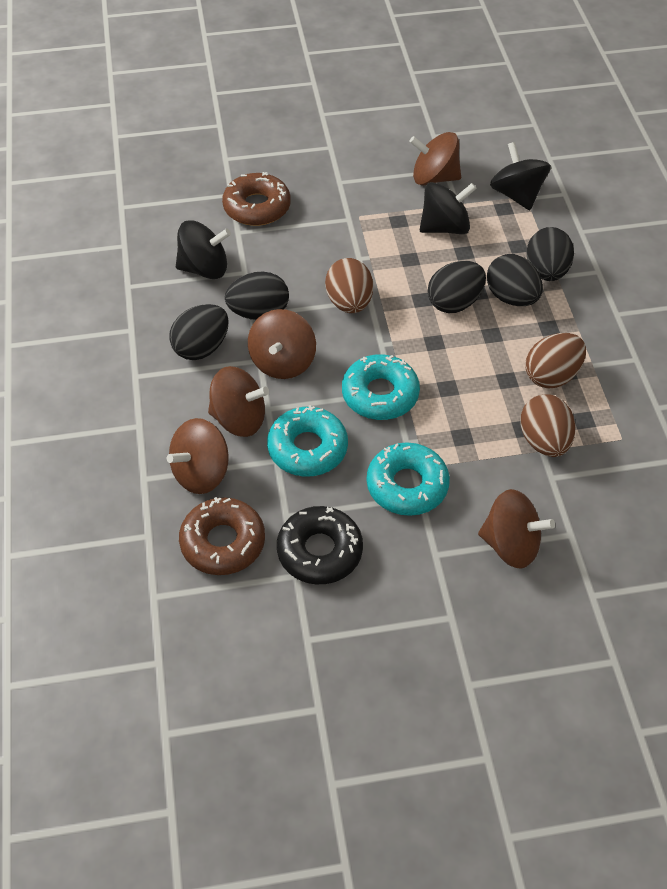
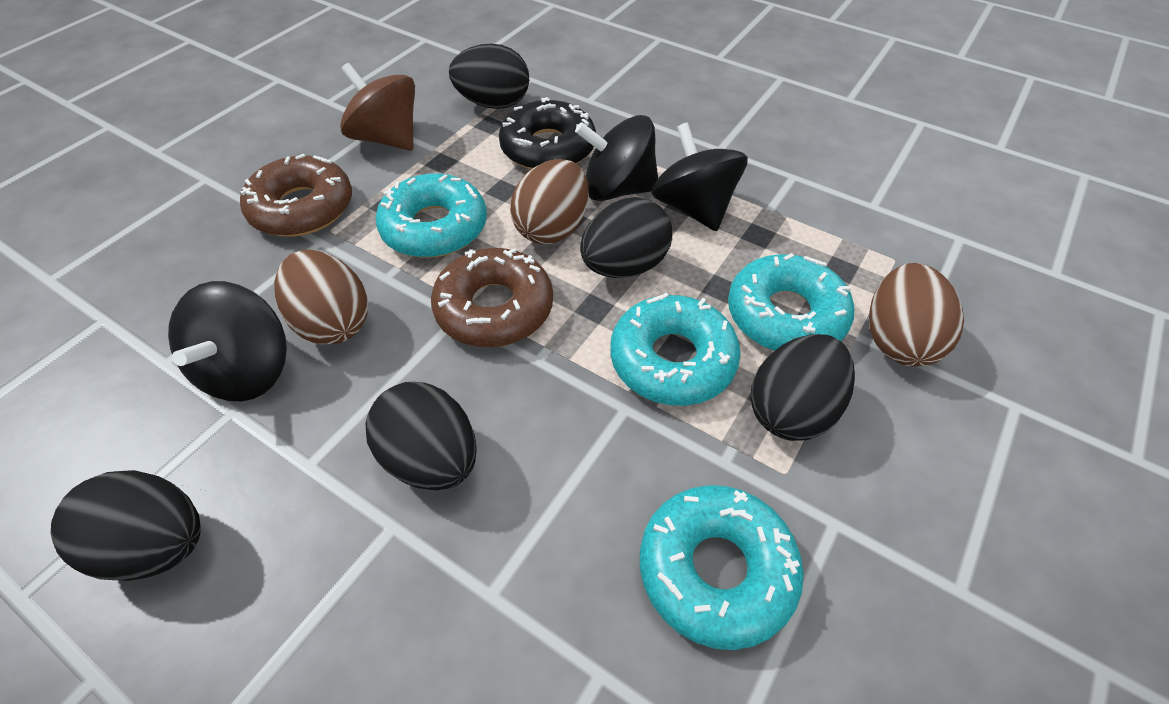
brown spinning top: [167,418,229,494] [208,366,269,437] [248,309,316,379] [409,132,461,185] [478,489,555,569] = 5 -> [340,63,415,151] = 1
turquoise donut: [267,405,348,477] [342,354,420,420] [367,442,450,516] = 3 -> [376,173,487,258] [610,293,741,406] [640,485,804,650] [728,253,854,351] = 4

